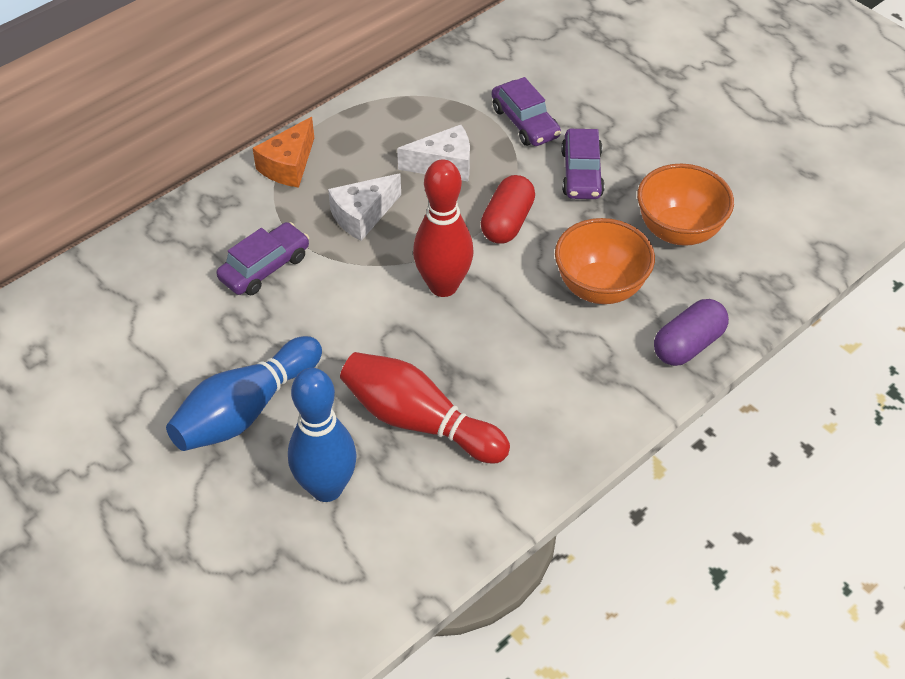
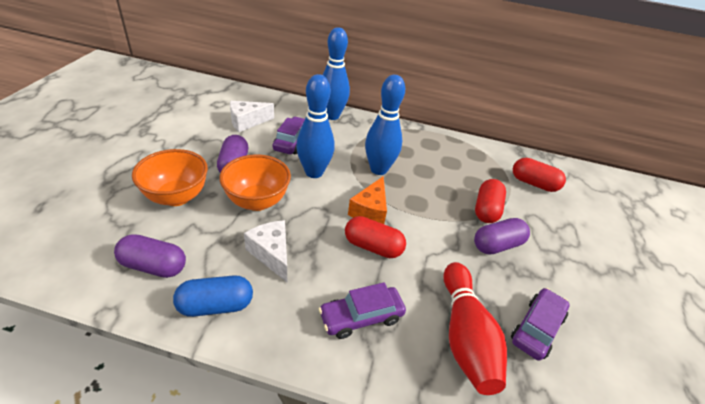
blue bowling pin: [166,336,322,451] [288,368,357,502] = 2 -> [296,74,335,178] [323,27,350,120] [365,75,405,175] = 3
blue capsule: none = 0 -> [173,275,253,317] = 1
purple capsule: [654,299,729,366] = 1 -> [114,234,186,278] [217,135,248,173] [474,218,530,254] = 3
red bowling pin: [340,352,510,464] [413,159,474,297] = 2 -> [443,262,507,395] = 1
red capsule: [481,175,535,244] = 1 -> [345,216,406,258] [475,179,506,223] [513,158,566,192] = 3

